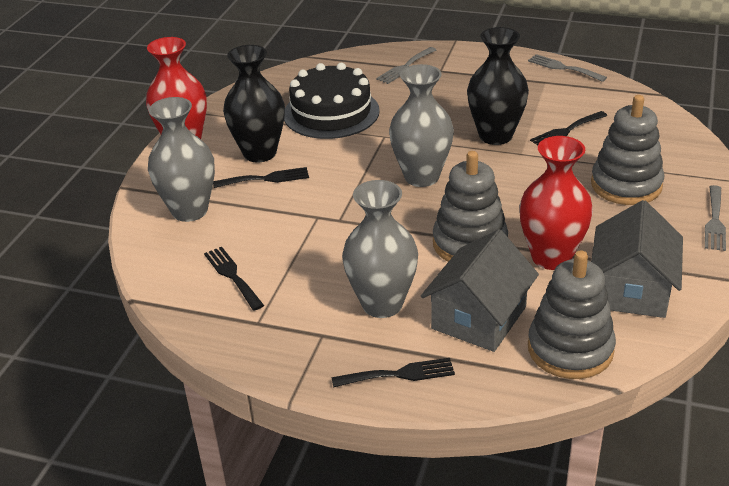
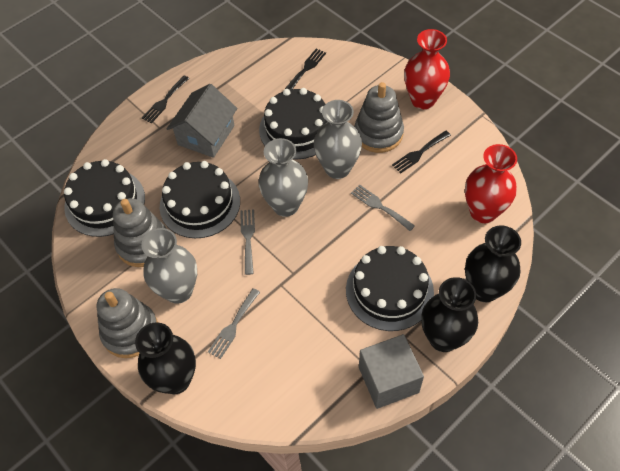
black cake: [284,63,380,139] = 1 -> [64,159,145,237] [160,161,240,238] [259,88,328,160] [346,246,434,331] = 4
black fork: [204,247,264,311] [213,167,309,188] [332,358,455,388] [530,111,607,146] = 4 -> [142,76,189,124] [285,48,326,90] [392,131,451,173] = 3
black vase: [223,45,285,163] [467,27,529,145] = 2 -> [135,322,196,394] [421,277,478,352] [465,226,521,302] = 3
grey cube: none = 0 -> [359,334,424,409] = 1
grey house: [421,229,539,352] [591,200,683,318] = 2 -> [167,84,238,158] = 1

